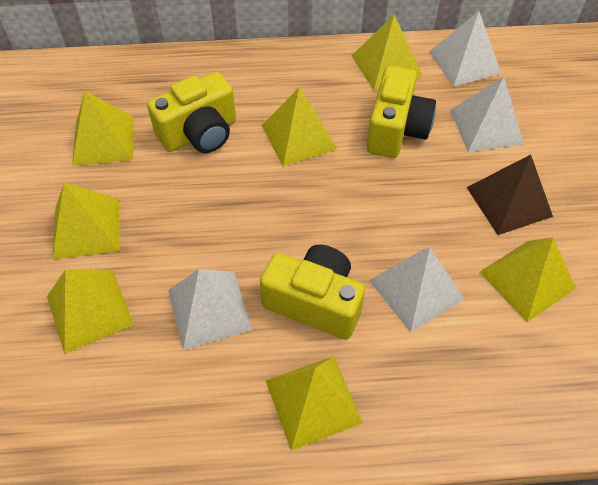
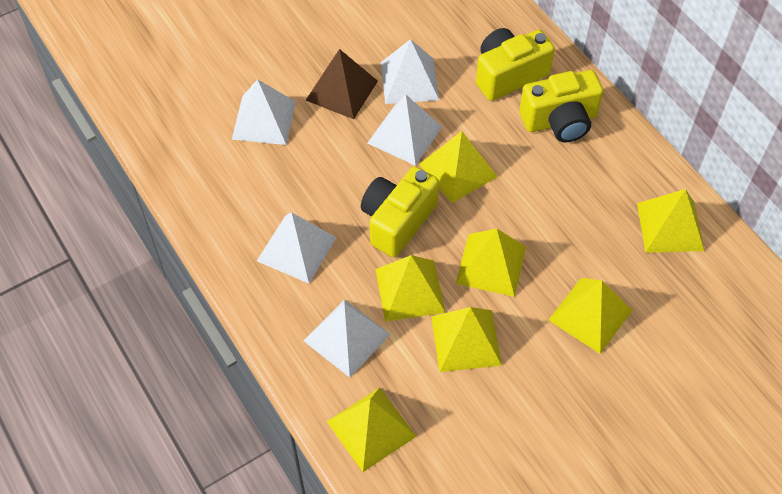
white pyramid: [168,269,252,350] [369,247,465,333] [429,11,501,87] [450,77,524,152] = 4 -> [232,79,296,145] [257,212,336,283] [304,299,391,377] [368,94,442,166] [381,39,439,104] = 5

